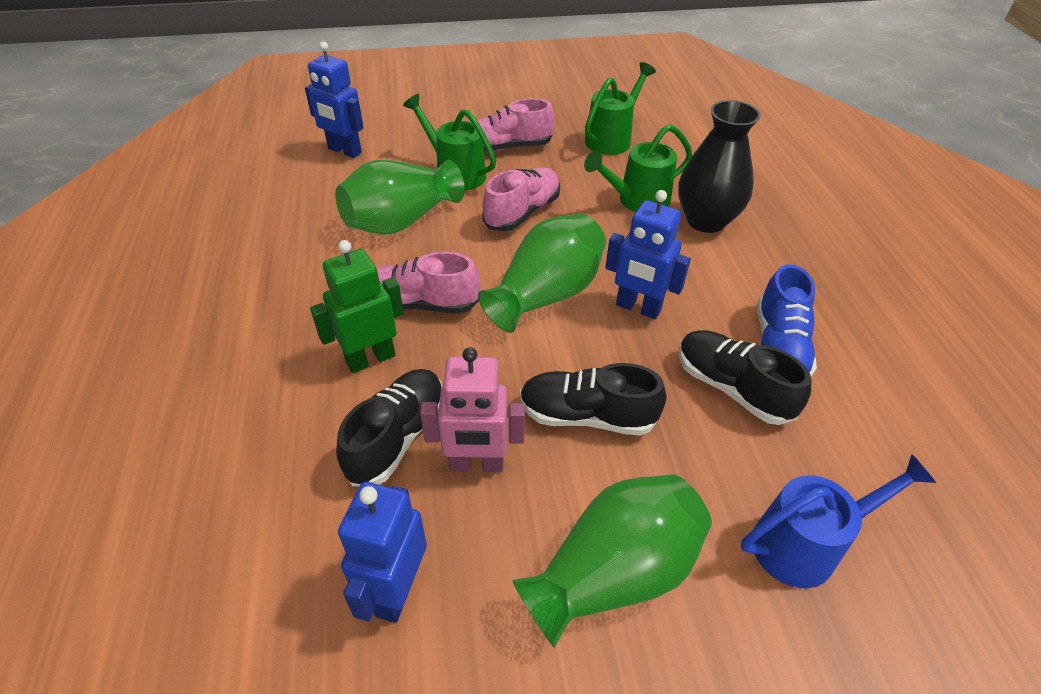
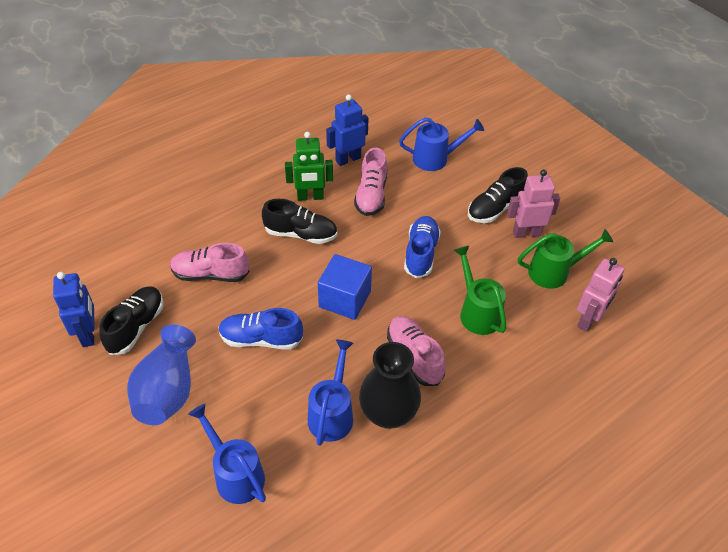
blue cube: none = 0 -> [318,254,372,320] = 1
blue robot: [305,42,364,158] [338,482,427,623] [605,190,691,319] = 3 -> [53,272,95,347] [326,94,369,166] = 2
blue shoe: [757,264,817,376] = 1 -> [219,308,303,350] [404,216,441,278] = 2
blue vase: none = 0 -> [127,325,196,425] = 1
blue watering can: [741,454,936,588] = 1 -> [188,404,266,504] [308,340,353,446] [399,117,484,171] = 3
green vase: [335,160,465,235] [478,214,606,333] [512,474,712,648] = 3 -> none = 0
green watering can: [403,94,496,191] [584,124,692,212] [585,62,656,155] = 3 -> [454,246,506,335] [518,229,613,289] = 2
pink robot: [420,347,525,472] = 1 -> [507,169,560,238] [577,258,624,332] = 2

